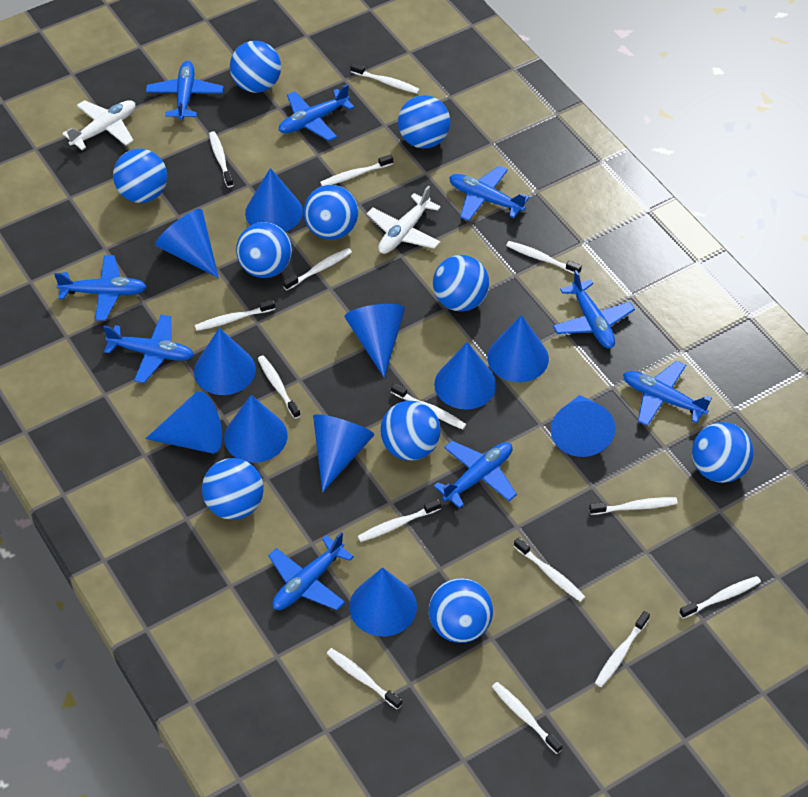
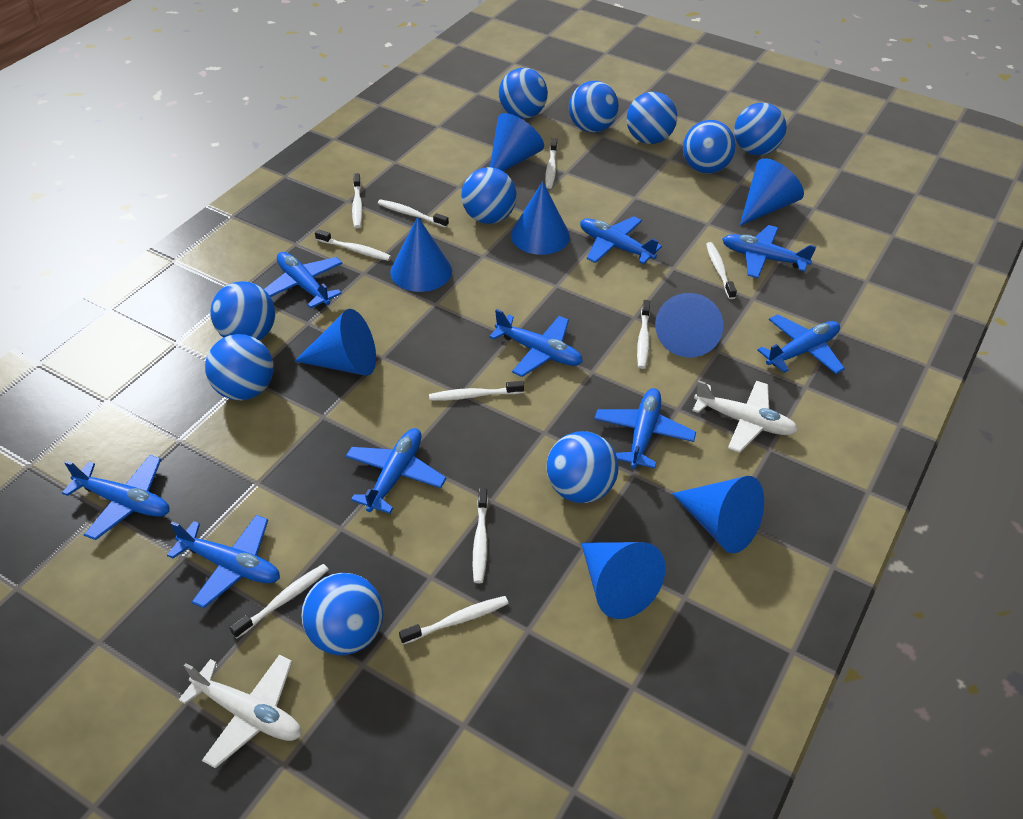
blue cone: [145,391,222,454] [155,209,219,278] [194,328,256,395] [224,395,287,463] [245,168,303,232] [313,414,375,492] [345,304,405,378] [349,567,417,636] [434,342,497,410] [487,315,549,382] [551,395,616,457] = 11 -> [295,309,376,376] [390,216,452,292] [490,113,544,171] [511,181,570,255] [581,542,665,619] [655,293,723,357] [672,476,764,553] [740,158,804,226] = 8
white toothbrush: [195,299,275,331] [209,131,233,187] [258,355,301,419] [283,248,352,290] [320,154,393,186] [327,648,402,710] [350,63,420,94] [358,499,441,542] [391,383,467,430] [492,682,563,754] [506,241,582,274] [514,537,585,602] [589,497,678,515] [595,611,650,687] [679,576,761,619] = 15 -> [230,564,329,639] [315,230,391,261] [352,173,363,228] [378,199,449,228] [399,596,509,644] [429,381,524,401] [473,488,488,583] [545,138,558,189] [637,300,650,369] [706,242,737,299] = 10

